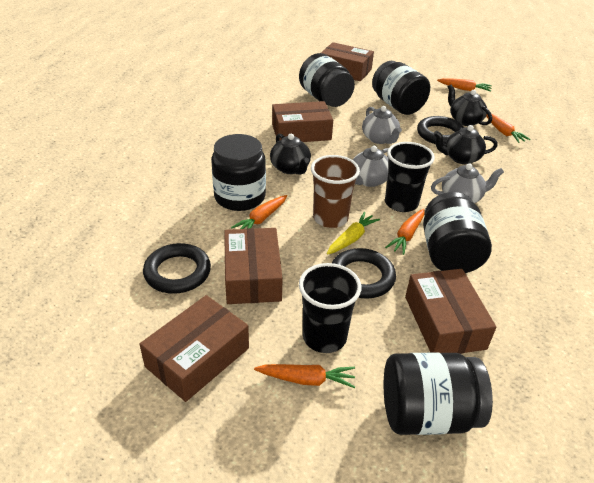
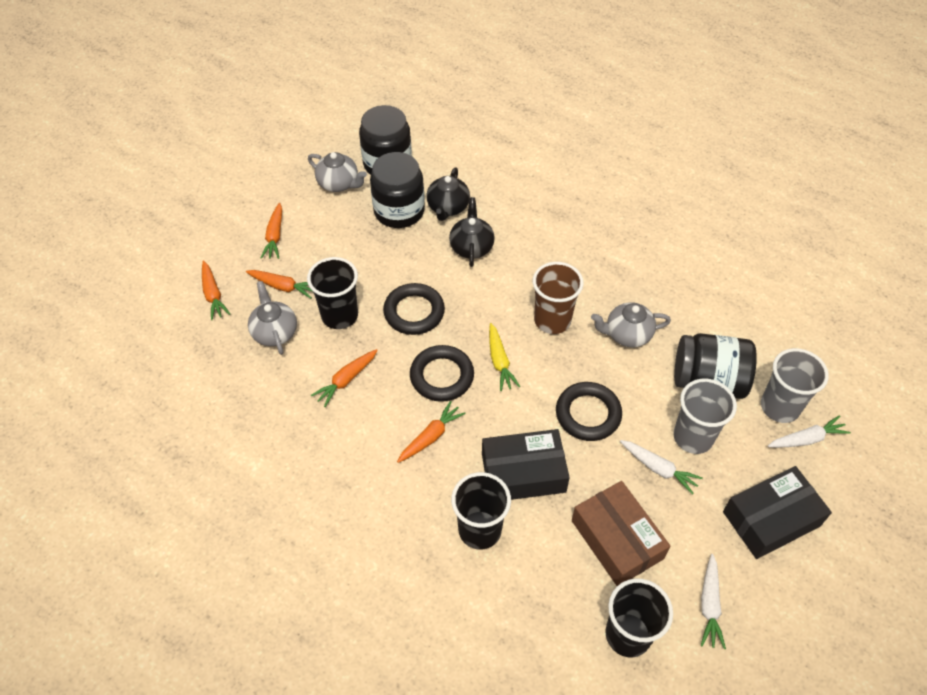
black box: none = 0 -> [482,429,570,500] [723,466,832,559] = 2
black cup: [299,263,361,353] [385,142,435,212] = 2 -> [307,257,358,329] [451,472,511,549] [605,579,673,658] = 3
black jar: [211,134,266,211] [299,53,355,107] [372,61,430,115] [384,352,493,435] [423,192,492,273] = 5 -> [359,105,412,175] [370,152,425,228] [674,333,757,399] = 3
black teapot: [270,133,311,174] [434,125,498,164] [448,85,492,126] = 3 -> [426,167,470,221] [449,197,495,267] = 2
brown box: [140,295,249,402] [224,228,283,304] [272,101,333,142] [321,42,374,81] [405,269,496,354] = 5 -> [572,481,670,586] = 1
grey cup: none = 0 -> [673,379,737,454] [761,348,829,423] = 2
white carrot: none = 0 -> [620,440,703,495] [701,554,726,649] [768,415,851,448] = 3

